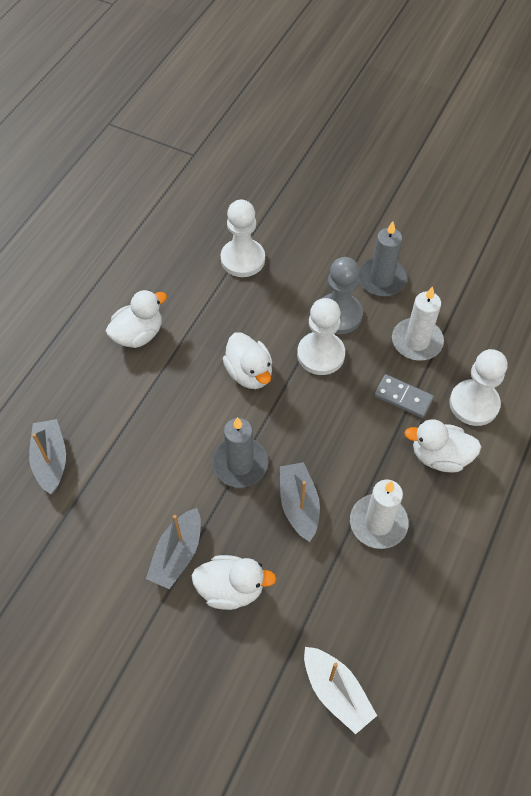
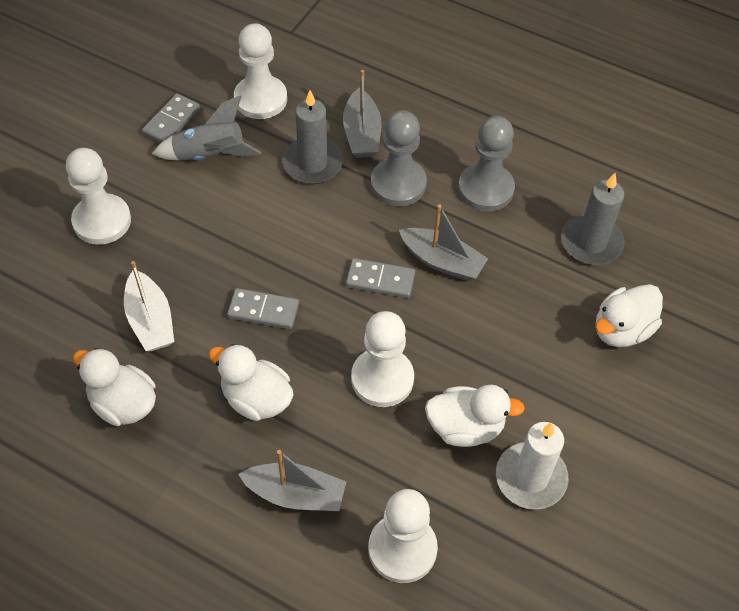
grey domino: [374,374,434,418] = 1 -> [142,93,200,143] [227,288,299,329] [346,258,415,298] = 3
grey pawn: [323,257,363,334] = 1 -> [371,110,427,206] [458,116,515,212] = 2
grey rocket: none = 0 -> [152,95,261,161] = 1
white candle: [350,480,409,549] [392,286,444,360] = 2 -> [496,422,569,510] = 1
white pawn: [221,199,265,277] [297,298,345,375] [449,349,507,426] = 3 -> [66,148,131,245] [234,23,287,119] [351,311,414,407] [368,489,438,583] = 4

